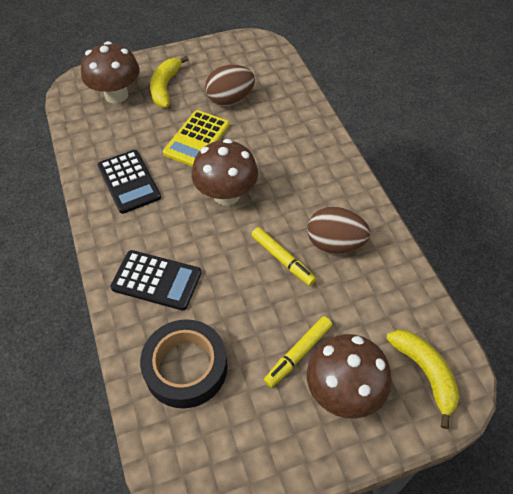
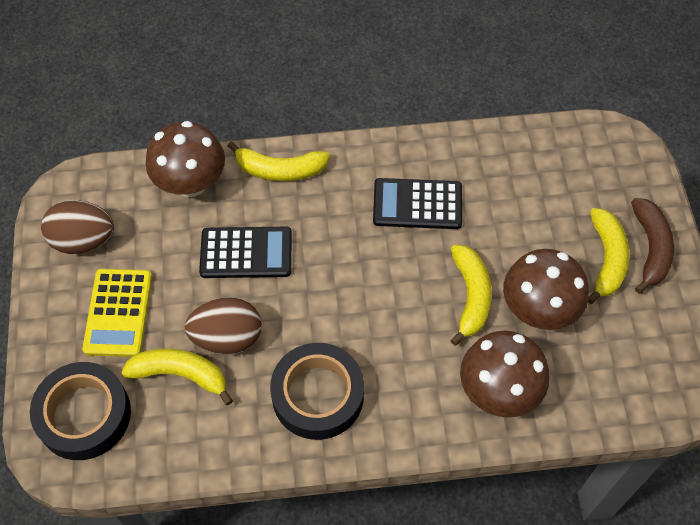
black tape: [140,319,228,408] = 1 -> [30,362,131,460] [270,343,364,440] = 2
brown banana: none = 0 -> [631,198,674,294] = 1
yellow banana: [150,56,189,108] [386,330,459,429] = 2 -> [121,349,233,405] [228,141,330,181] [450,245,492,346] [588,208,629,304] = 4
yellow marker: [251,227,316,286] [264,316,332,388] = 2 -> none = 0

